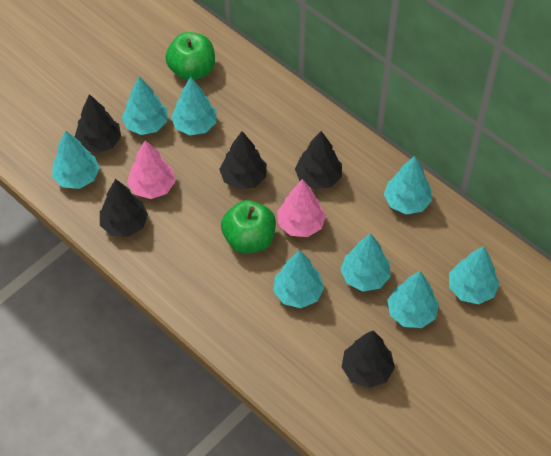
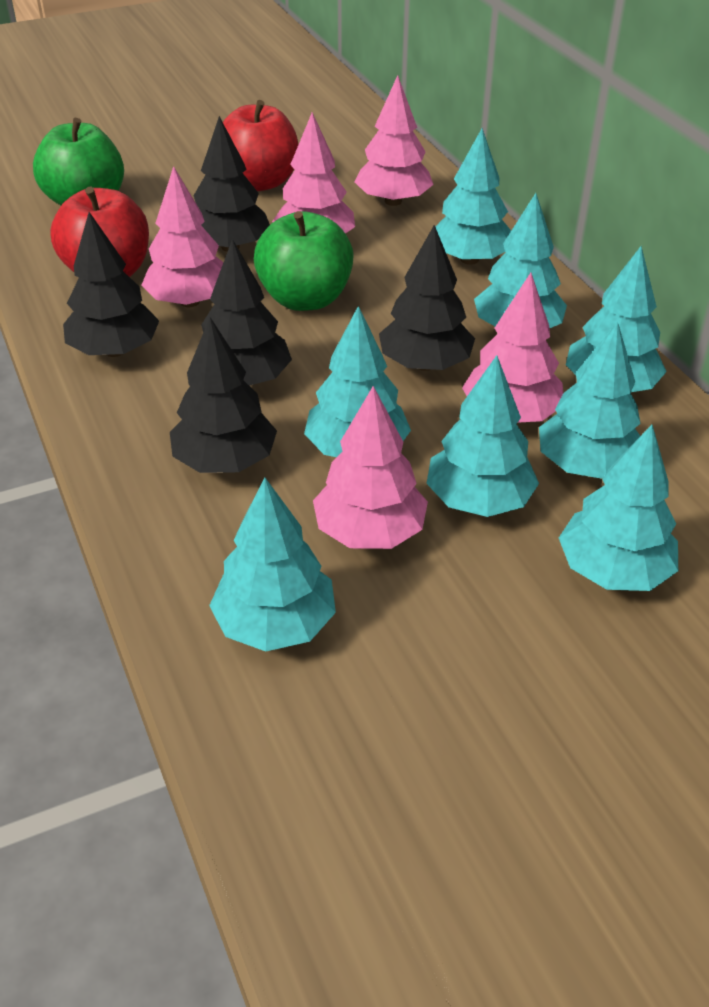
pink tree: [127,140,176,199] [277,179,326,237] = 2 -> [141,166,224,307] [272,112,355,234] [313,386,428,549] [355,75,434,206] [462,273,563,423] = 5
red apple: none = 0 -> [50,187,149,277] [223,100,299,191] = 2

